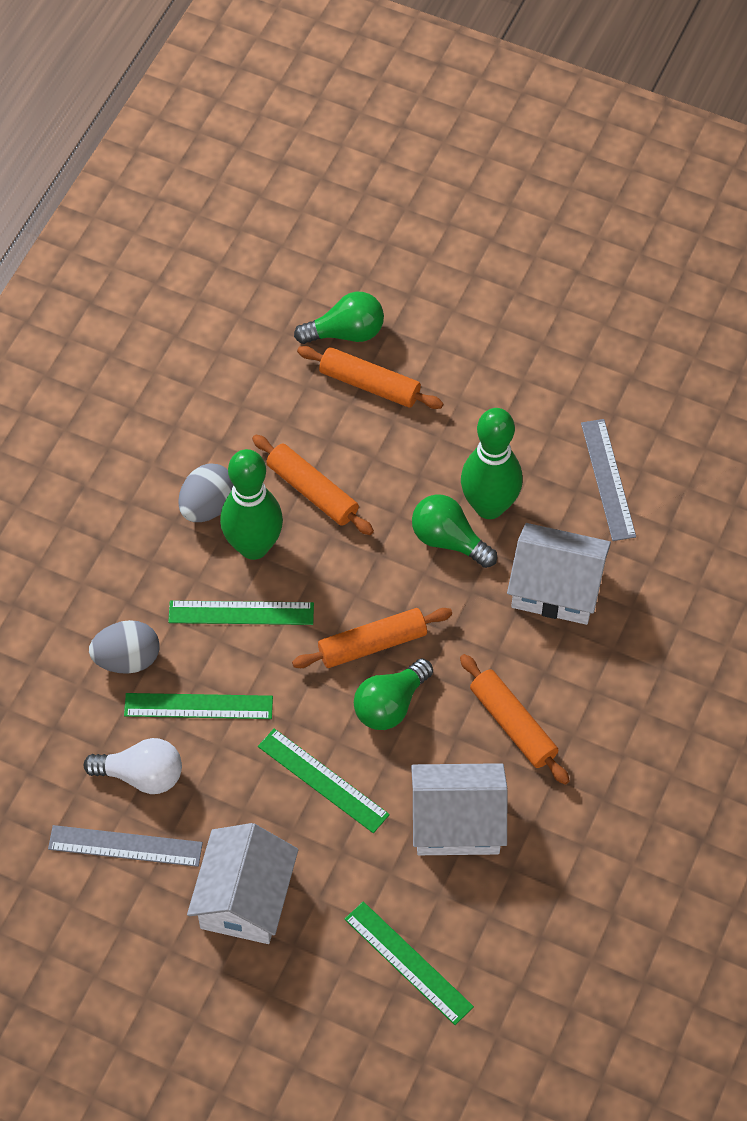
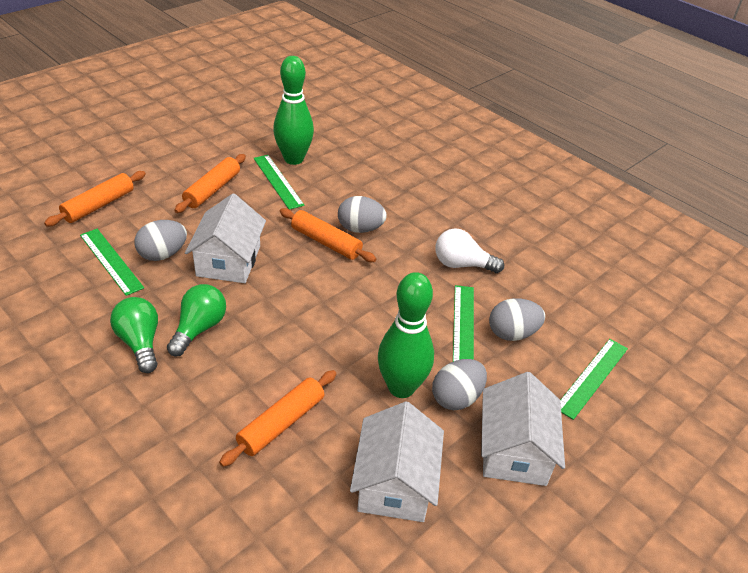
green light bulb: [294,292,384,344] [354,658,433,730] [412,494,497,568] = 3 -> [110,297,158,373] [167,284,226,356] = 2
grey egg: [89,620,159,674] [178,463,233,522] = 2 -> [134,220,187,261] [338,196,387,233] [432,359,487,410] [489,298,545,341] = 4
grey ruler: [48,825,203,867] [581,419,636,541] = 2 -> none = 0

